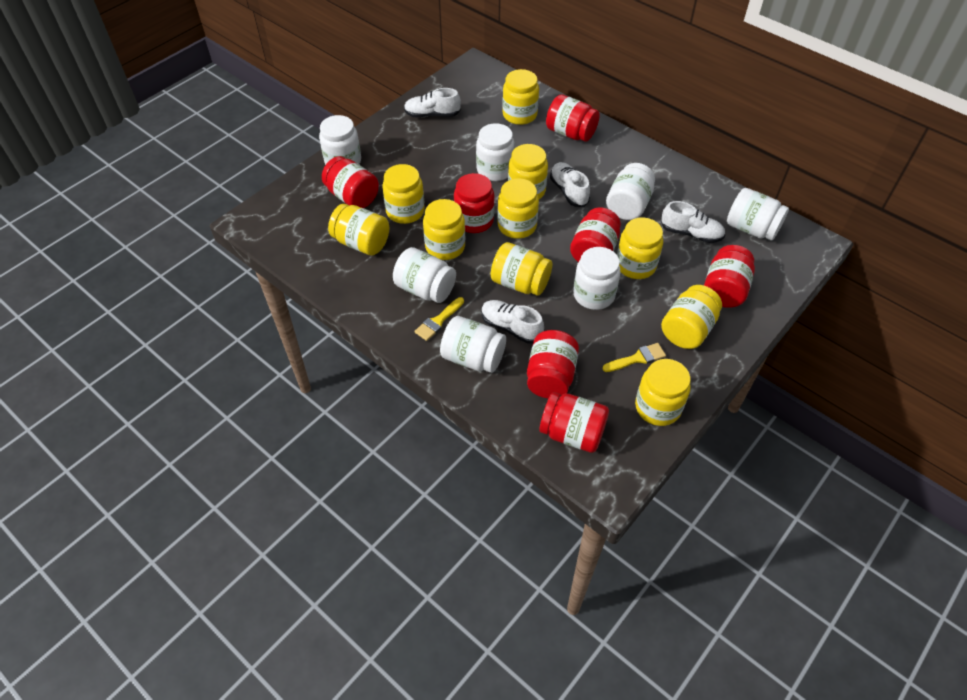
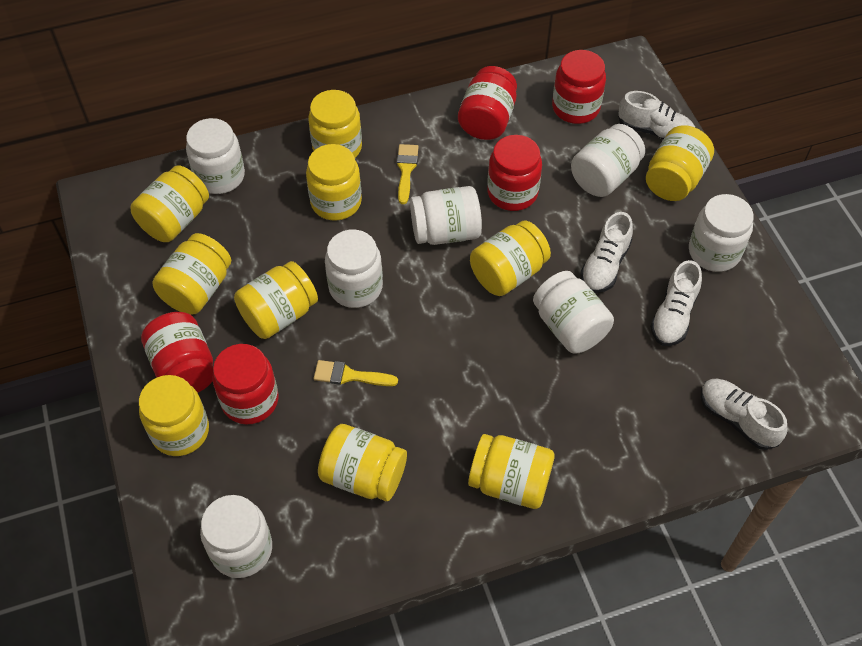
red jar: [322,156,379,208] [454,173,495,233] [527,330,579,399] [539,392,609,453] [546,94,600,142] [570,207,621,262] [704,245,755,308] = 7 -> [141,312,213,393] [212,344,278,425] [458,66,517,140] [487,135,542,211] [552,50,606,124] = 5

